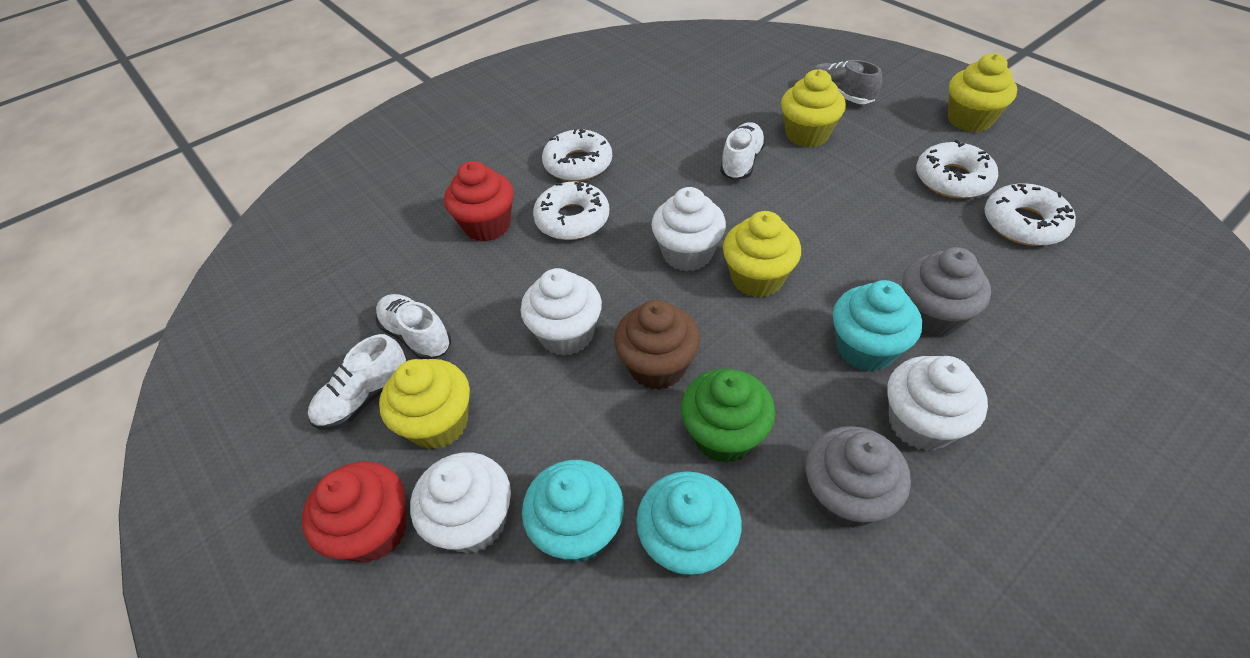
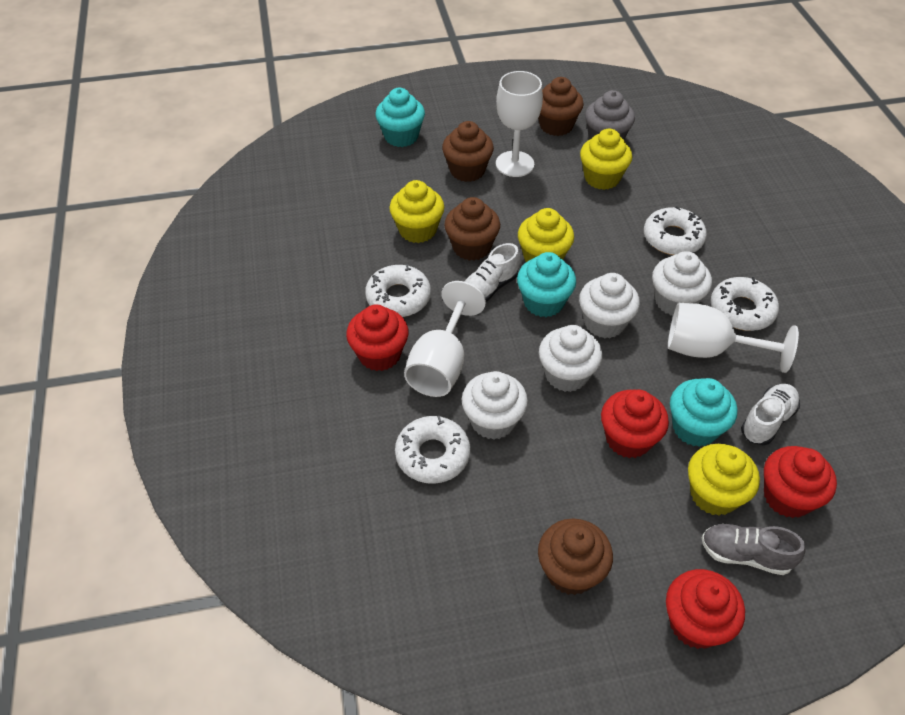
brown cupcake: [614,300,700,390] = 1 -> [442,121,494,182] [444,197,500,261] [538,77,584,136] [538,519,613,595] = 4
green cupcake: [681,369,775,463] = 1 -> none = 0
grey cupcake: [806,426,911,528] [902,247,991,338] = 2 -> [585,90,635,139] = 1
red cupcake: [302,461,407,563] [444,161,514,242] = 2 -> [346,305,409,371] [601,390,669,458] [666,569,745,649] [764,446,837,518] = 4
white goblet: none = 0 -> [404,281,486,397] [496,71,543,177] [668,303,799,373] = 3
white shoe: [308,334,406,430] [376,294,451,359] [720,122,766,180] = 3 -> [464,243,520,302] [741,384,800,445] = 2

